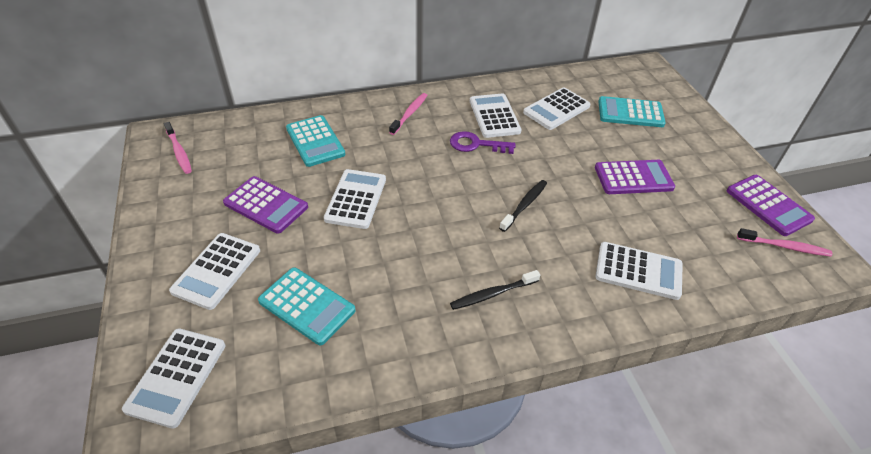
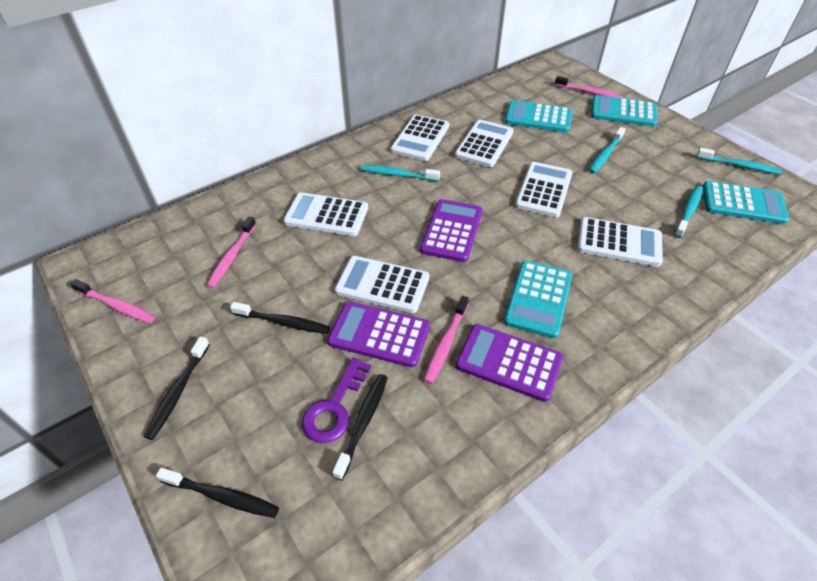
black toothbrush: [450,270,540,310] [499,180,547,232] = 2 -> [144,337,210,440] [156,467,279,518] [230,302,330,334] [332,374,388,480] = 4
pink toothbrush: [164,122,192,174] [389,93,427,135] [737,228,832,257] = 3 -> [70,279,155,323] [206,216,256,288] [424,296,469,384] [555,76,623,98] = 4
turquoise calculator: [258,267,356,345] [286,115,346,167] [598,96,666,127] = 3 -> [504,260,572,338] [505,100,572,133] [591,95,657,127] [703,181,789,224] = 4
turquoise toothbrush: none = 0 -> [361,165,440,181] [589,127,626,173] [674,185,703,238] [696,148,782,175] = 4

